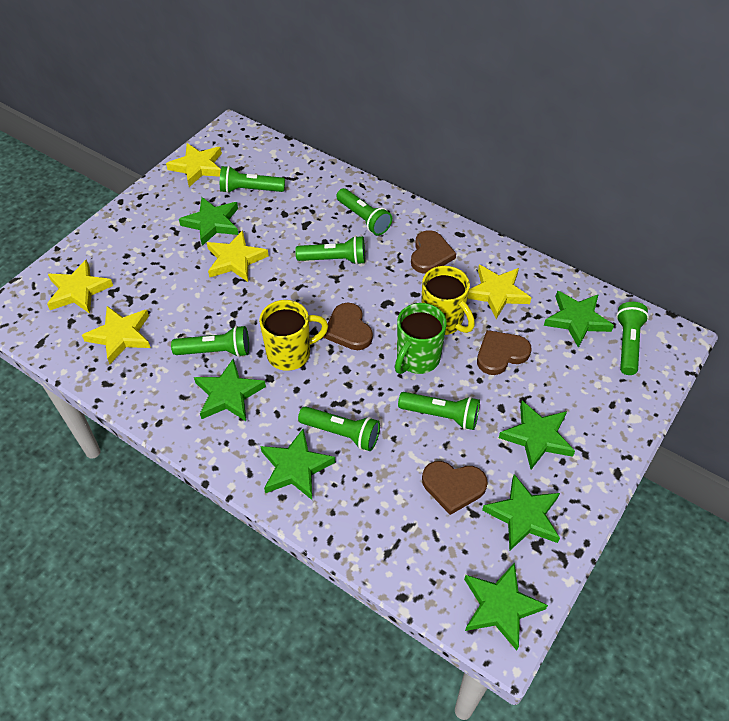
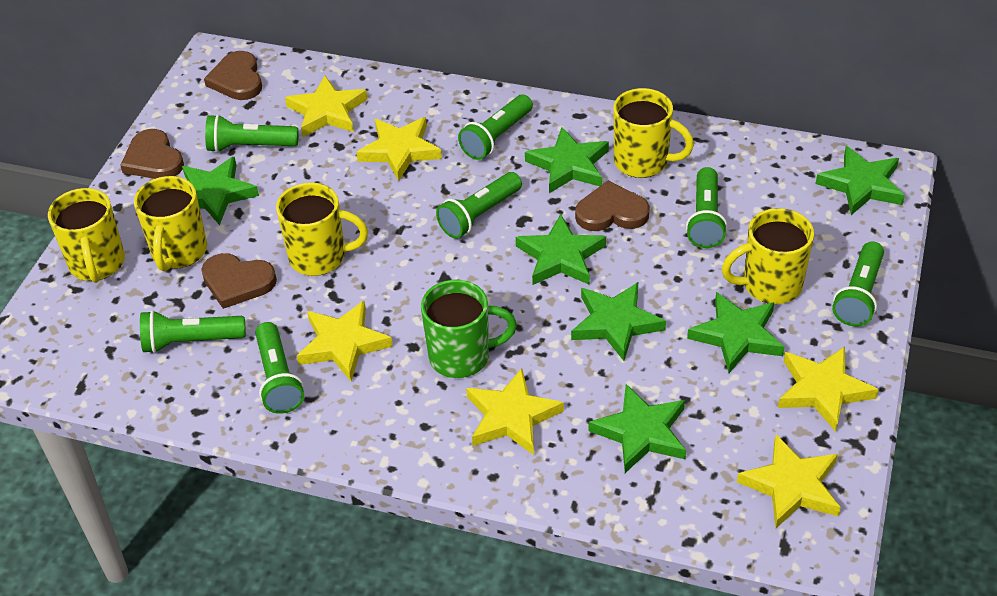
yellow mug: [259,300,328,371] [421,266,475,335] = 2 -> [48,188,125,283] [134,176,207,271] [276,183,368,276] [613,88,694,178] [722,208,814,304] = 5
yellow star: [47,259,113,314] [82,306,151,364] [166,143,222,187] [207,230,269,282] [467,265,531,319] = 5 -> [285,76,367,137] [297,301,393,381] [356,117,442,181] [466,368,564,455] [737,435,841,528] [778,347,878,432] = 6

